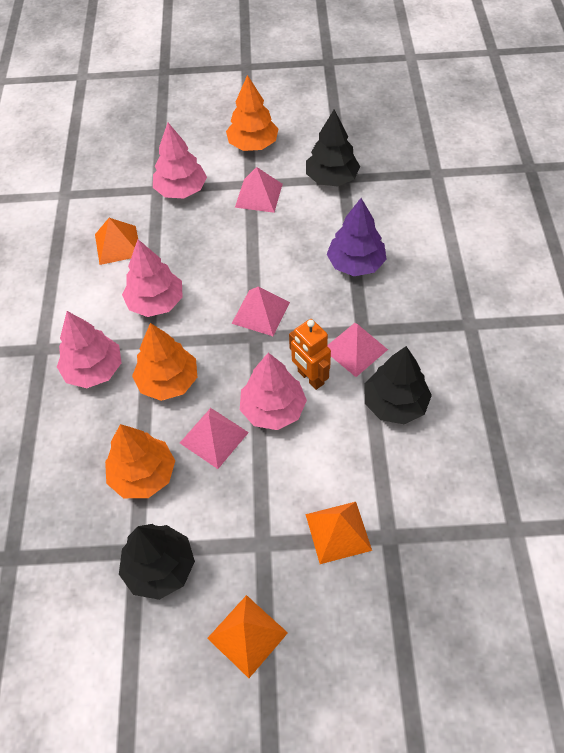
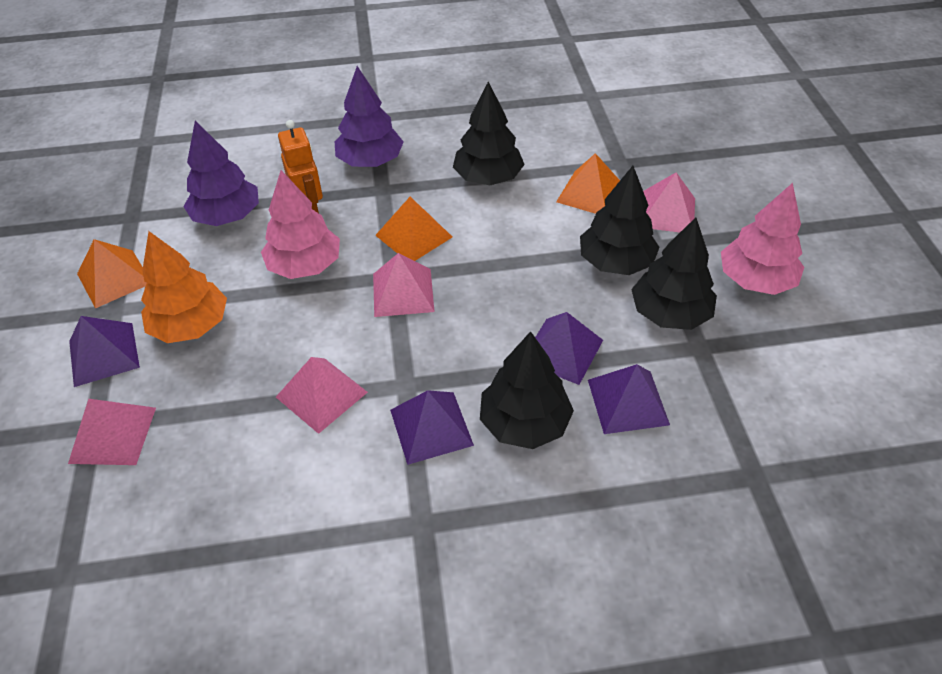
black tree: [119,524,195,600] [306,110,360,187] [364,346,432,424] = 3 -> [453,82,525,185] [480,331,574,449] [580,166,660,275] [631,217,717,330] = 4
orange tree: [105,424,175,498] [132,323,198,401] [226,75,278,151] = 3 -> [141,231,227,343] = 1
pink tree: [57,311,122,388] [122,239,183,317] [153,123,207,198] [240,353,307,430] = 4 -> [261,170,340,279] [721,183,804,295] = 2
purple pyramid: none = 0 -> [69,316,140,387] [390,390,474,465] [535,312,603,385] [588,364,670,434] = 4
purple tree: [327,198,387,276] = 1 -> [184,121,259,226] [335,66,403,167] = 2

